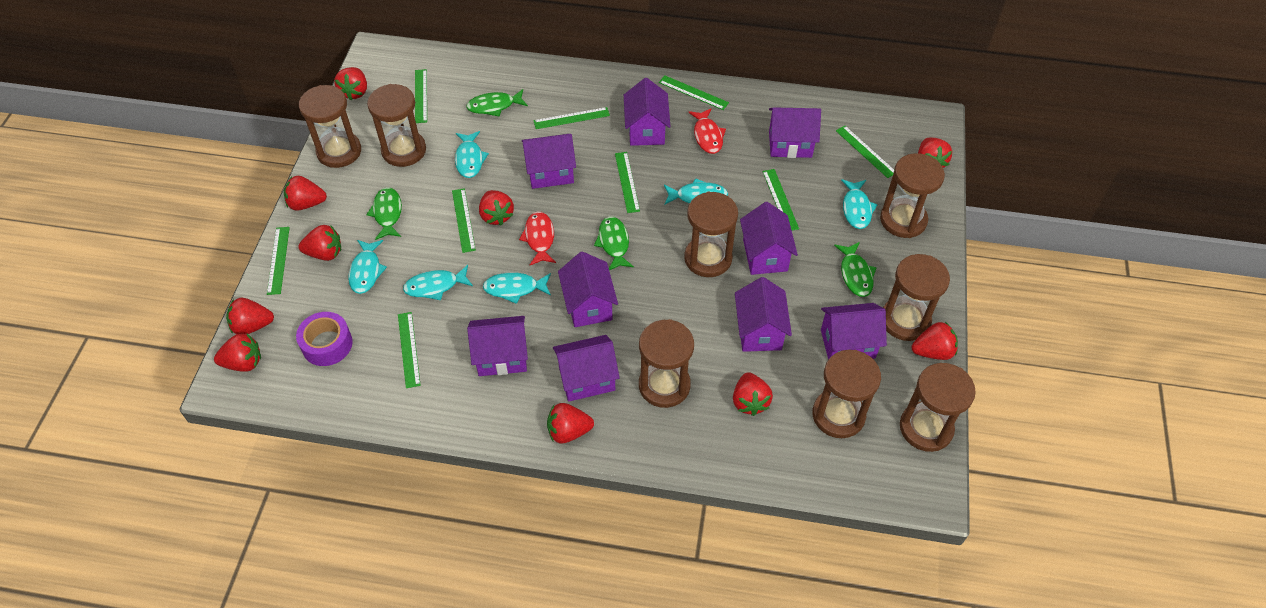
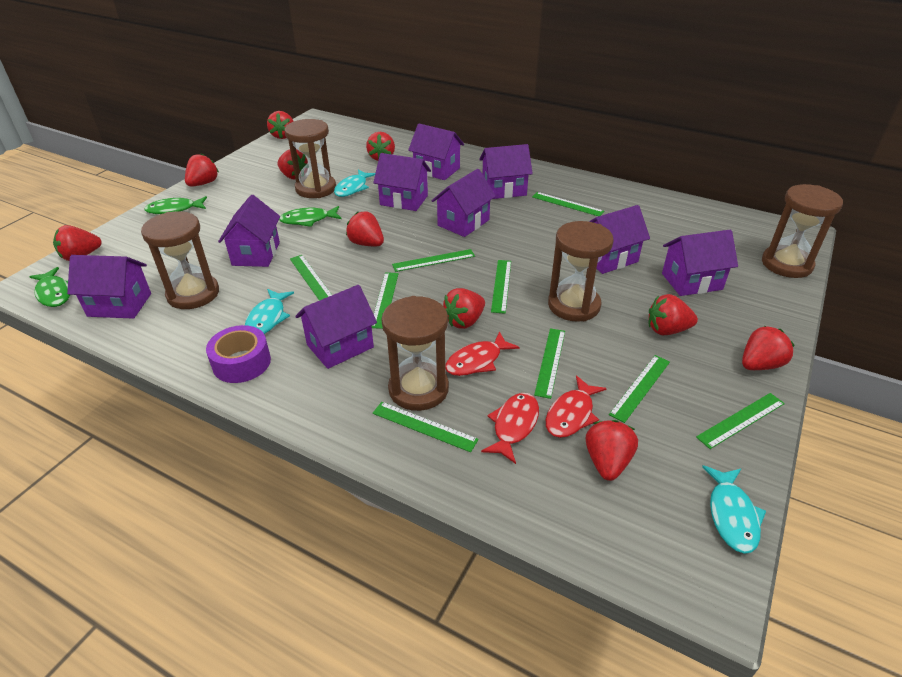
brown hourglass: [299,85,361,168] [367,84,426,167] [639,319,694,408] [684,192,738,277] [812,350,881,438] [880,153,945,238] [883,254,950,341] [900,363,976,452] = 8 -> [141,211,219,309] [285,119,336,198] [381,296,449,411] [548,221,614,322] [762,184,843,278] = 5
green fish: [366,187,402,240] [466,89,528,116] [594,216,634,270] [834,242,877,297] = 4 -> [29,267,70,307] [144,196,207,214] [279,206,342,227] = 3
red fish: [519,211,556,265] [688,108,726,154] = 2 -> [445,331,520,376] [481,393,539,464] [546,376,607,438] = 3
turquoise fish: [348,240,387,294] [403,265,473,300] [455,131,489,178] [483,272,551,304] [664,178,728,204] [841,179,878,229] = 6 -> [245,289,294,334] [334,169,375,197] [702,465,766,554] = 3

